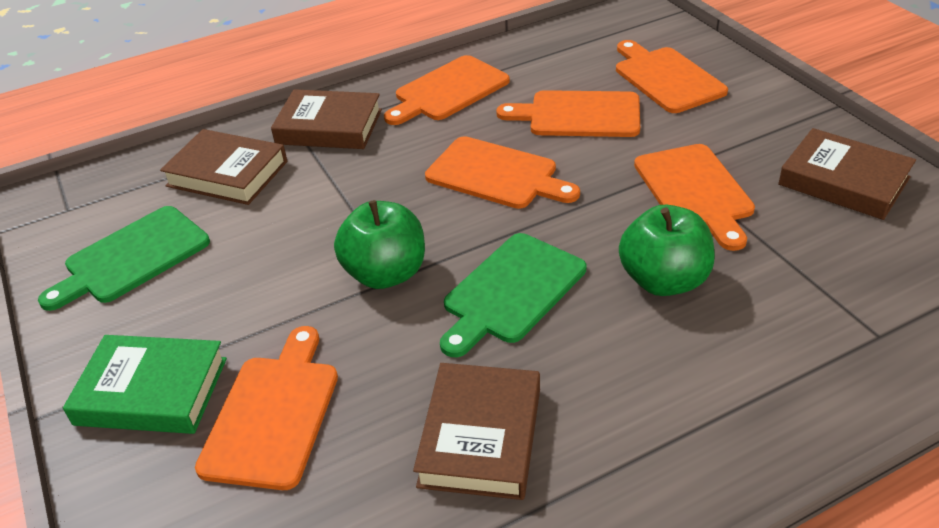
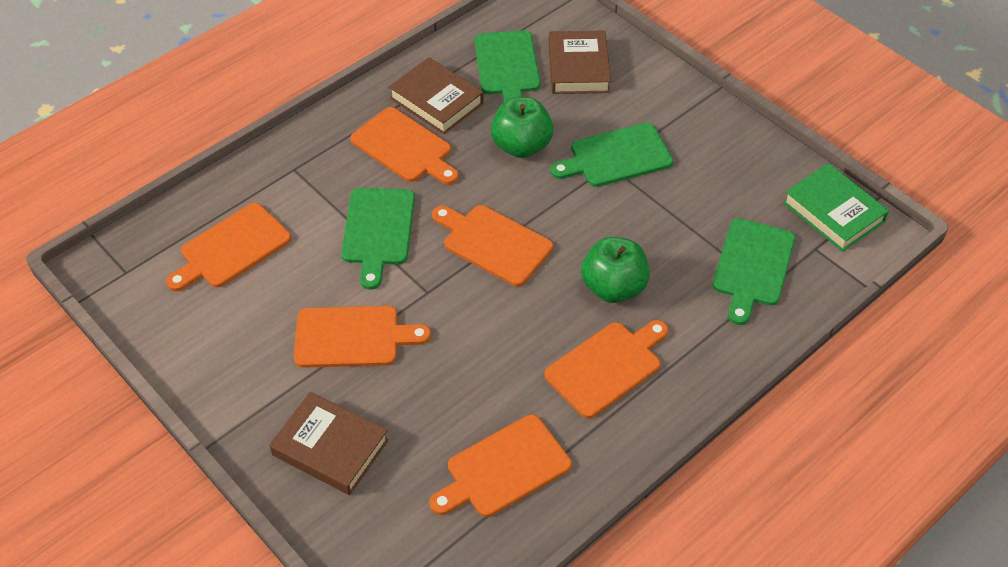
brown book: [160,129,287,205] [271,89,382,149] [413,363,540,500] [778,128,916,220] = 4 -> [269,392,389,495] [389,57,484,134] [549,31,611,94] = 3
green cutting board: [38,206,210,311] [440,233,586,357] = 2 -> [341,188,415,290] [475,30,540,102] [550,123,673,187] [713,218,795,325] = 4

